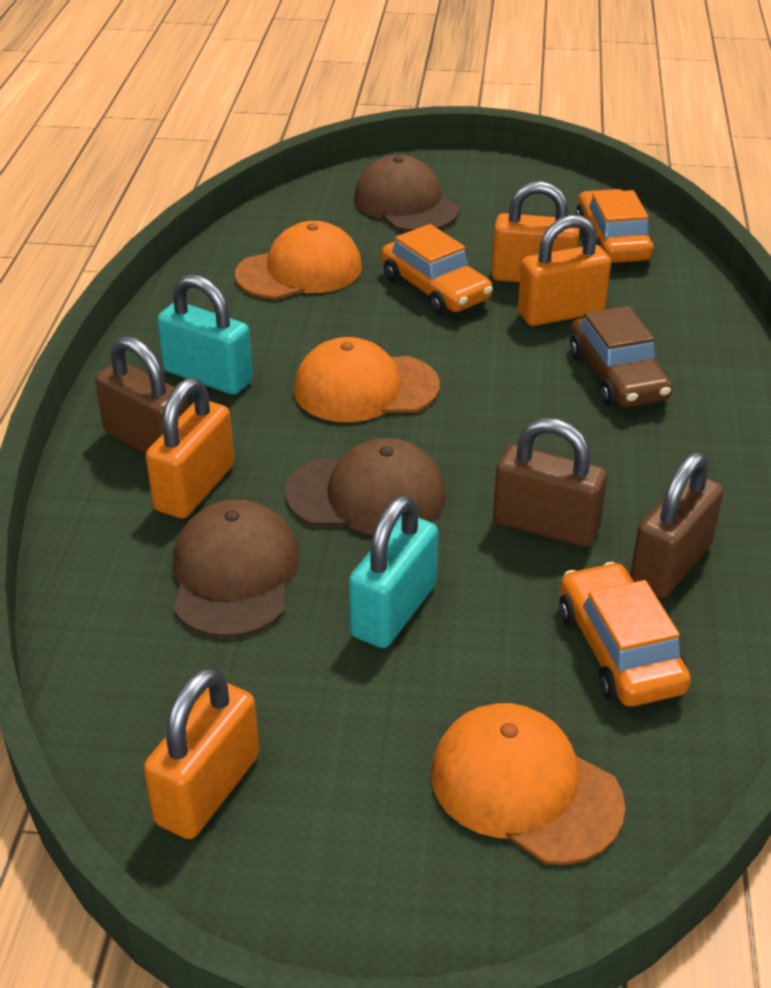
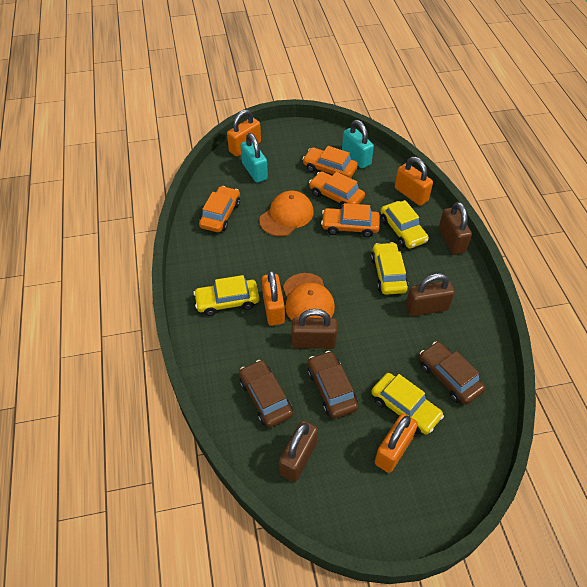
brown cap: [173,499,299,638] [285,438,446,535] [354,155,459,232] = 3 -> none = 0
brown car: [570,306,673,408] = 1 -> [239,360,293,428] [308,351,358,419] [419,341,485,405] = 3
brown padlock: [95,336,188,454] [493,418,607,547] [630,452,724,598] = 3 -> [279,421,318,482] [292,309,337,349] [406,273,455,316] [439,202,472,255] = 4
orange cap: [235,221,362,299] [294,337,440,422] [431,703,625,865] = 3 -> [259,191,314,237] [283,273,335,320] = 2
orange car: [381,224,493,315] [559,562,691,707] [575,189,654,263] = 3 -> [199,186,240,233] [302,146,358,178] [309,171,365,209] [321,203,380,237] = 4
yellow car: none = 0 -> [193,275,259,316] [371,242,408,295] [371,373,444,435] [380,200,429,249] = 4

